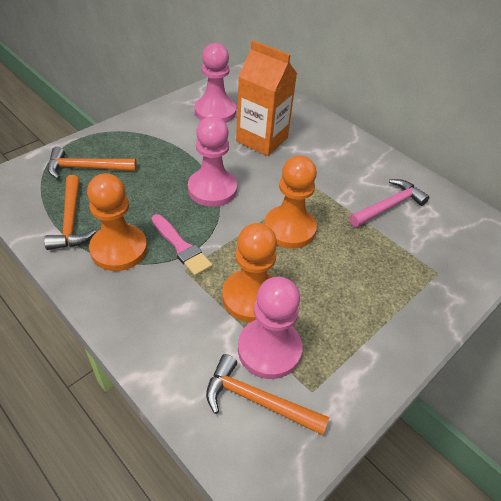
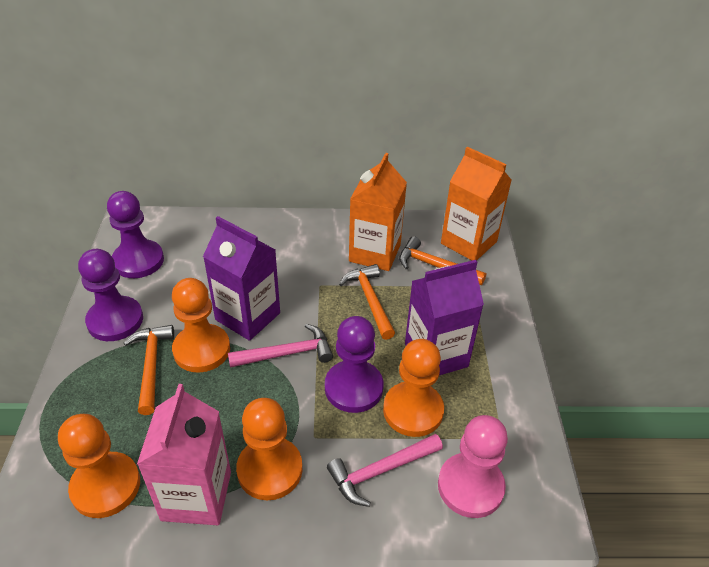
orange carton: [236,40,297,156] = 1 -> [349,153,407,271] [441,147,512,260] = 2
orange pawn: [87,173,147,271] [222,223,277,322] [264,155,317,249] = 3 -> [58,414,140,518] [172,278,230,373] [236,398,303,500] [383,339,444,437] = 4
pink brush: [151,214,212,276] = 1 -> none = 0
pink carton: none = 0 -> [137,384,231,525] = 1
pink hammer: [349,179,430,227] = 1 -> [228,324,333,368] [327,434,443,507] = 2
pink pawn: [188,116,237,207] [194,43,236,123] [238,277,302,379] = 3 -> [438,415,508,518] = 1
purple carton: none = 0 -> [203,216,280,341] [405,260,484,375] = 2
purple pawn: none = 0 -> [78,249,143,341] [107,191,164,278] [325,316,383,413] = 3

